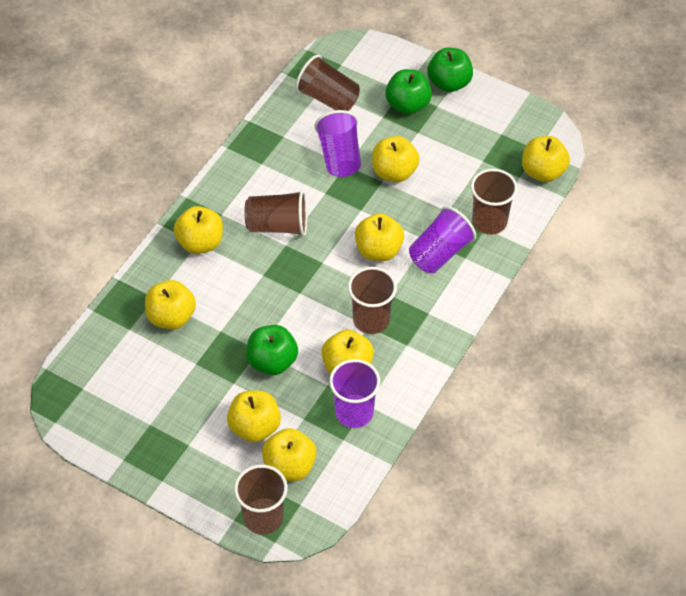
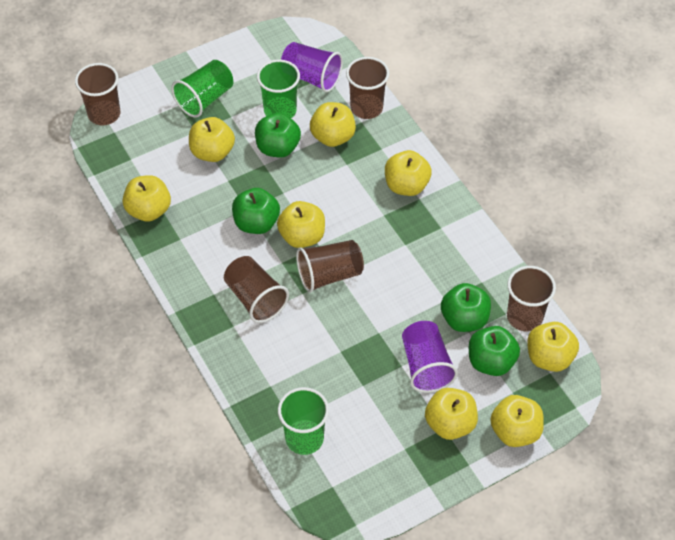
green apple: [246,325,298,375] [385,69,432,114] [427,48,473,92] = 3 -> [232,188,280,234] [255,113,301,157] [441,283,491,332] [469,326,520,376] = 4
green cup: none = 0 -> [171,60,233,118] [257,60,300,118] [278,387,329,455] = 3
purple cup: [315,110,361,177] [329,359,380,428] [409,206,476,274] = 3 -> [281,42,343,92] [402,321,458,393] = 2

